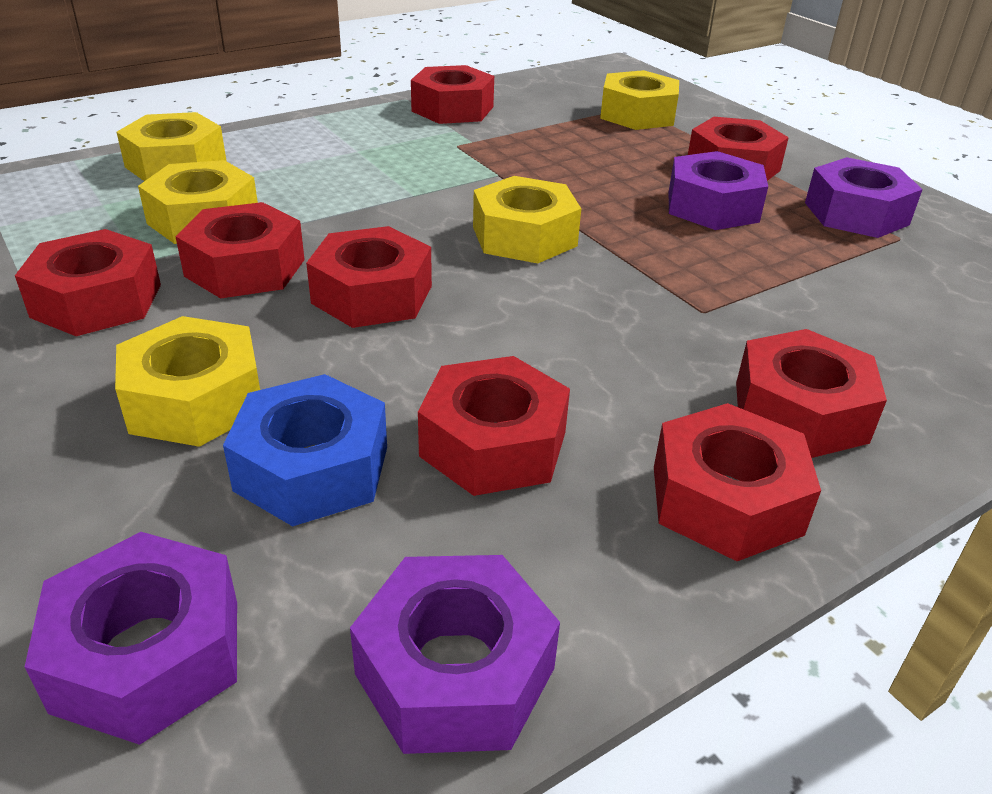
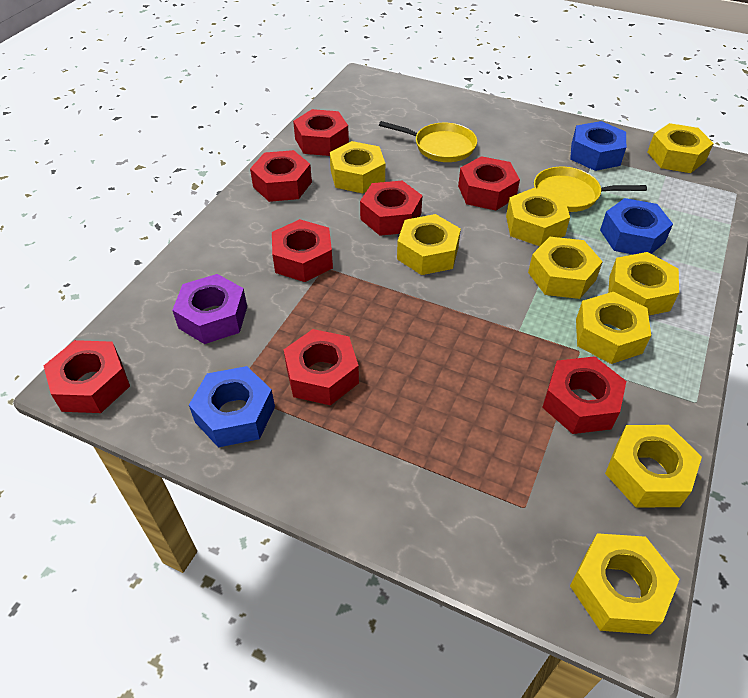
blue nut: [223,374,387,526] = 1 -> [189,366,275,447] [570,121,626,171] [600,198,673,255] = 3
purple nut: [25,532,237,745] [350,555,560,754] [669,151,768,230] [805,157,923,238] = 4 -> [172,274,247,344] = 1
yellow nut: [115,316,260,447] [117,112,226,181] [138,160,258,244] [473,176,581,263] [600,70,679,130] = 5 -> [330,141,385,193] [397,214,461,275] [506,188,570,246] [528,237,603,299] [570,533,680,634] [576,292,651,364] [605,425,702,507] [608,252,679,316] [648,123,714,173] = 9
yellow pan: none = 0 -> [379,121,477,162] [534,167,647,212] = 2

